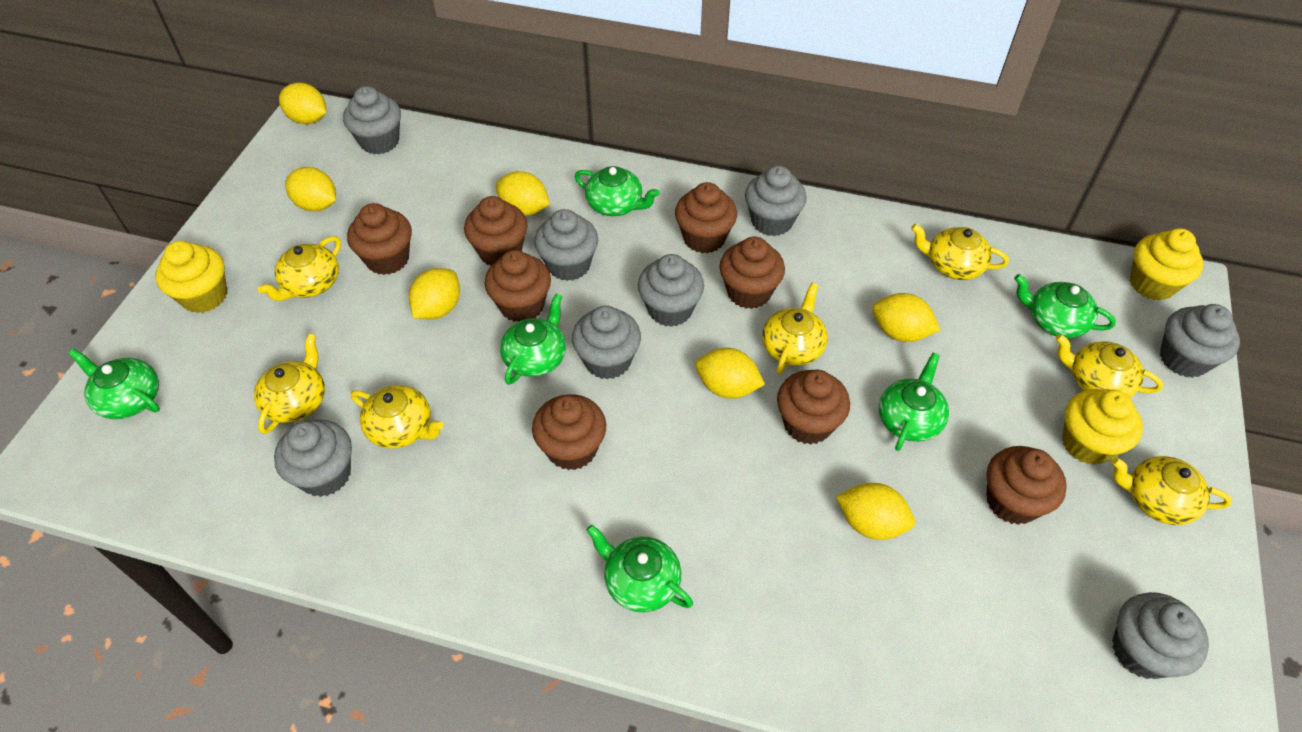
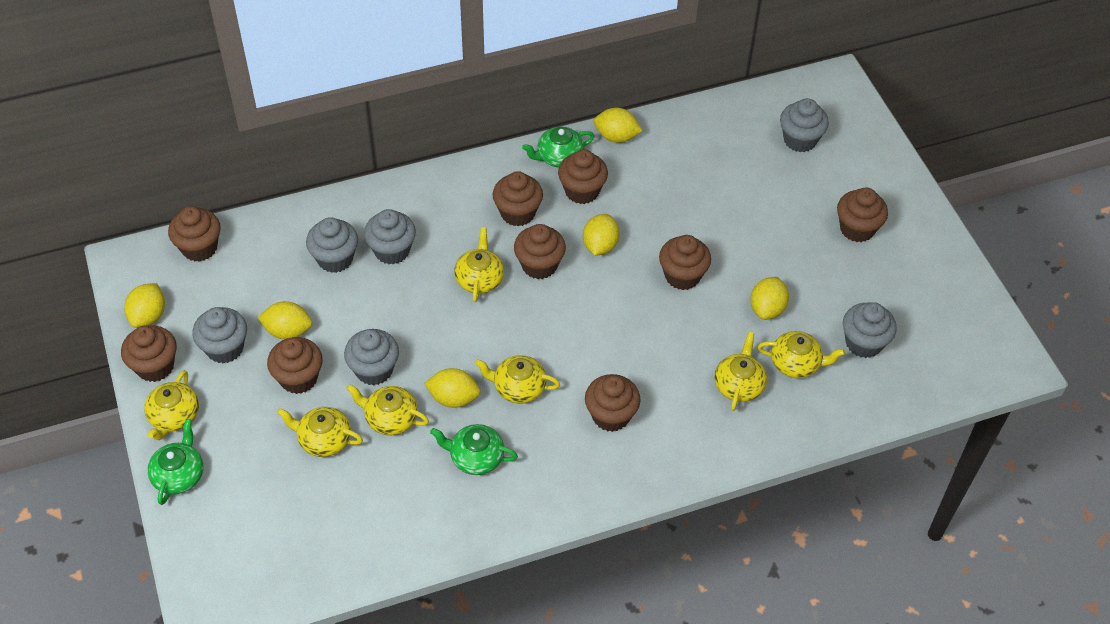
brown cupcake: [347,203,412,275] [464,196,528,266] [484,250,551,322] [532,394,606,470] [675,182,737,253] [719,237,785,309] [777,370,850,445] [986,446,1067,525] = 8 -> [121,325,177,382] [168,206,221,262] [267,337,323,394] [492,171,543,226] [514,224,566,279] [558,150,608,204] [585,374,641,432] [659,235,711,290] [837,188,888,242] = 9
green teapot: [68,349,160,419] [500,294,566,385] [575,166,660,216] [586,525,693,612] [879,353,949,451] [1014,274,1116,338] = 6 -> [147,419,204,505] [430,424,518,475] [522,127,594,168] = 3
grey cupcake: [274,419,352,497] [343,86,401,154] [534,209,598,281] [572,306,641,380] [638,254,704,327] [745,166,807,236] [1112,592,1209,679] [1160,304,1240,378] = 8 -> [192,307,247,364] [306,217,358,273] [344,329,399,386] [364,209,416,265] [780,98,829,152] [843,302,897,358] = 6
yellow cupcake: [155,241,227,313] [1062,389,1143,465] [1130,228,1204,301] = 3 -> none = 0
yellow lemon: [279,82,326,124] [285,167,336,211] [409,268,460,319] [496,171,550,216] [696,348,765,399] [836,483,915,540] [872,293,940,342] = 7 -> [124,283,165,328] [258,301,312,340] [424,368,481,408] [583,214,620,256] [594,108,643,143] [750,277,789,320] = 6

